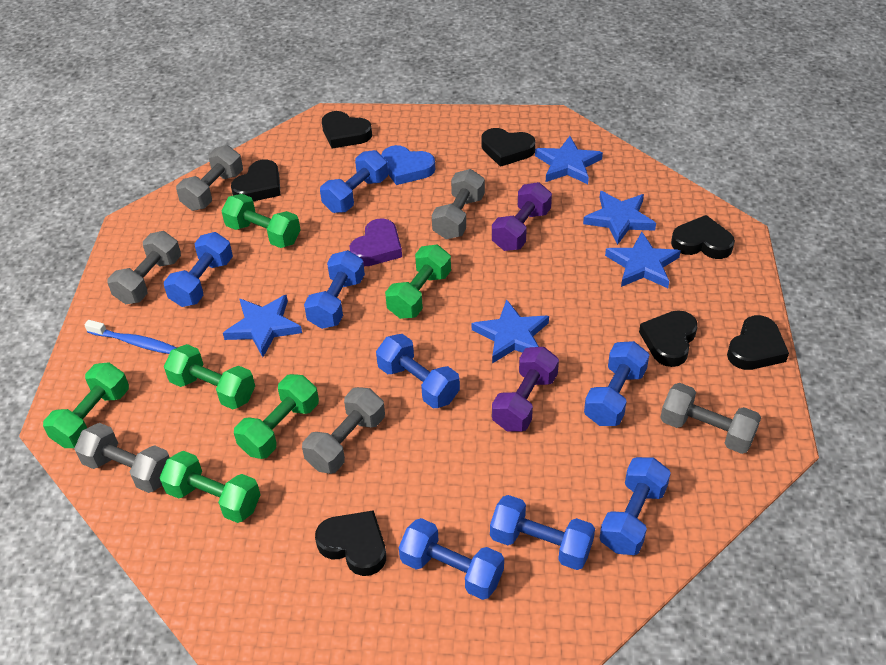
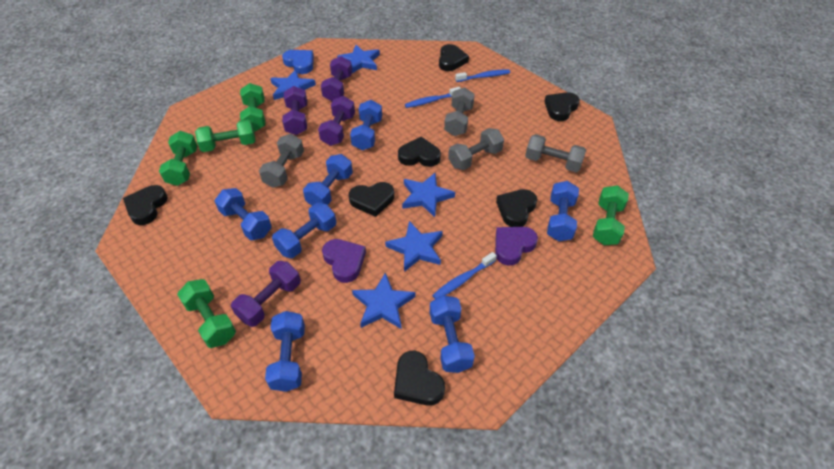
blue dumbbell: [164,232,233,307] [304,250,365,329] [320,150,388,213] [376,334,460,408] [399,518,504,600] [490,495,595,570] [584,341,649,426] [600,457,671,555] = 8 -> [215,188,272,240] [265,311,305,392] [272,203,336,258] [303,154,353,206] [350,100,382,151] [430,296,475,373] [547,181,579,241] = 7
blue toothbrush: [84,320,177,354] = 1 -> [405,87,461,108] [432,252,497,299] [455,69,510,82] = 3
green dumbbell: [43,362,129,448] [160,451,261,523] [164,344,255,409] [222,194,301,248] [234,374,319,459] [385,244,451,319] = 6 -> [159,131,197,186] [177,279,236,348] [195,119,256,152] [240,83,265,132] [593,185,629,245] = 5
grey dumbbell: [74,423,170,493] [107,231,181,304] [176,145,243,211] [302,387,385,474] [432,169,485,239] [660,383,761,454] = 6 -> [259,134,304,188] [444,87,475,136] [448,128,504,170] [525,134,586,172] = 4
purple dumbbell: [492,182,552,251] [492,347,559,432] = 2 -> [231,261,301,327] [282,86,307,135] [318,96,355,146] [321,56,352,101] = 4
purple heart: [350,218,402,266] = 1 -> [322,239,366,283] [495,227,538,266] = 2

